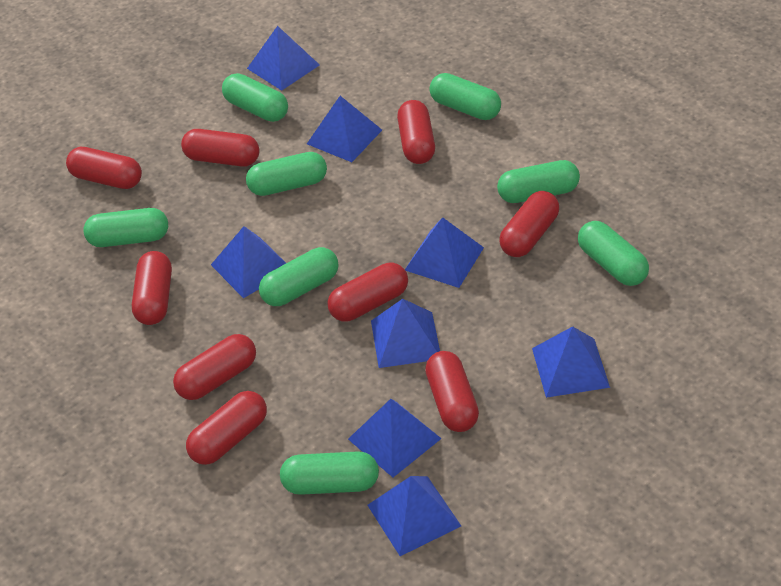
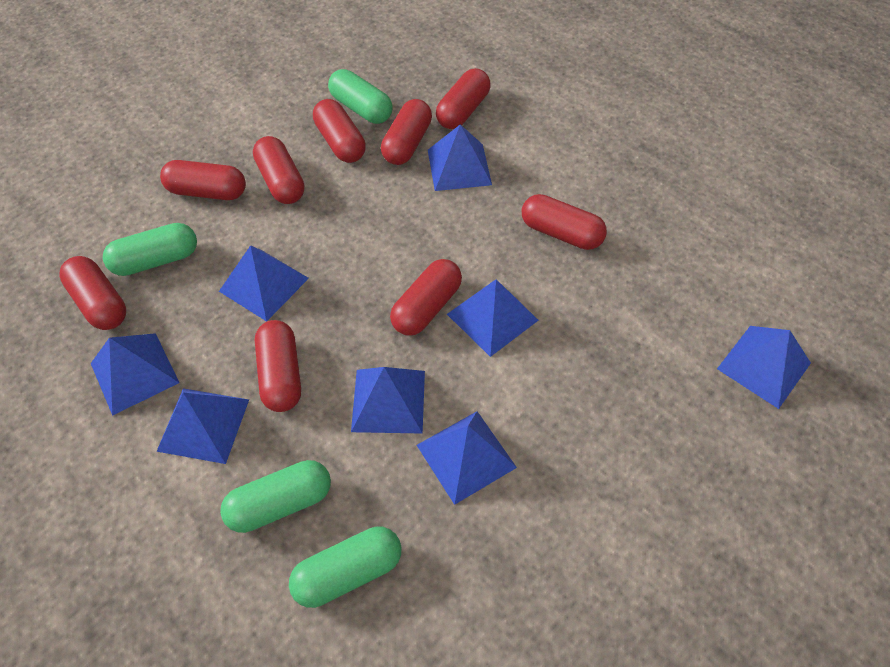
green capsule: [83,208,168,247] [222,73,288,122] [246,152,327,196] [259,247,339,306] [280,451,379,495] [429,73,501,120] [497,160,580,203] [578,221,649,286] = 8 -> [103,223,197,276] [220,460,331,533] [289,526,401,608] [328,69,392,124] = 4

